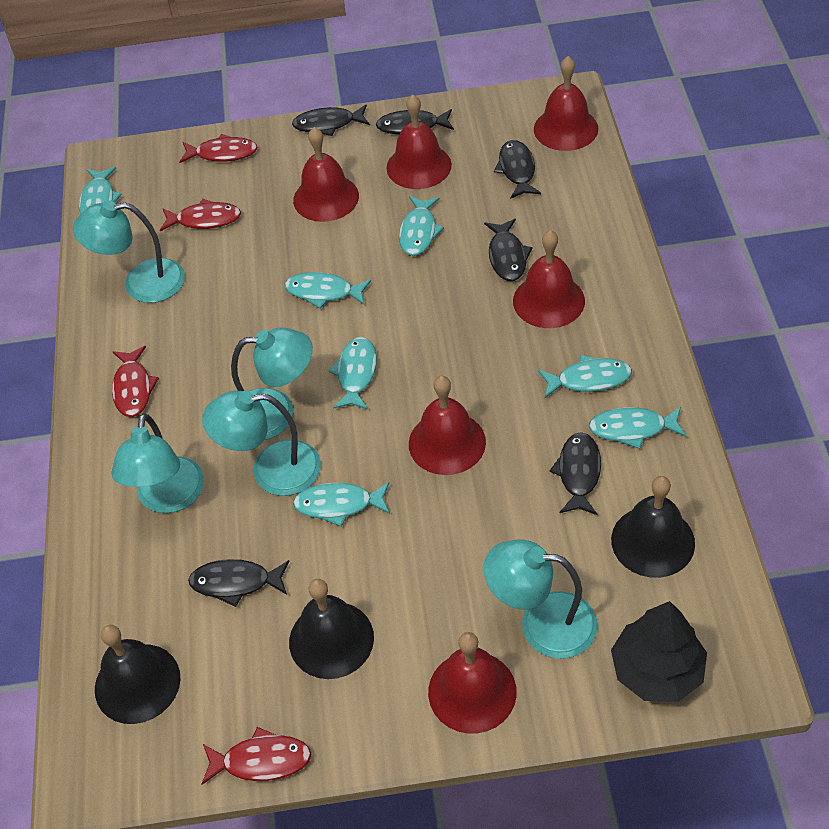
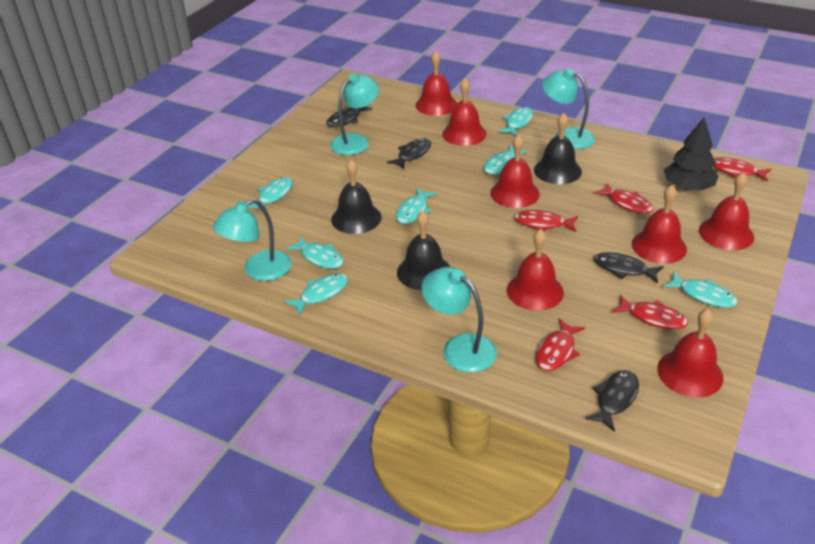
black fish: [188,559,290,607] [292,105,370,136] [376,109,454,135] [484,219,532,281] [494,140,541,199] [550,432,601,515] = 6 -> [327,107,372,127] [387,138,431,169] [585,370,639,432] [594,252,664,283] = 4
red bell: [293,127,359,222] [386,94,452,189] [409,376,486,475] [428,632,517,734] [513,230,585,328] [534,56,598,151] = 6 -> [415,51,457,116] [442,78,487,146] [490,134,540,208] [507,229,564,311] [632,185,687,264] [657,309,723,397] [699,172,754,250] = 7
red fish: [112,346,159,417] [160,199,241,232] [179,134,258,163] [201,727,311,785] = 4 -> [514,210,578,232] [536,319,585,371] [594,183,653,214] [612,295,688,329] [713,157,771,182] = 5
turquoise lamp: [73,201,185,303] [111,413,204,513] [202,391,321,496] [231,327,313,440] [484,540,598,659] = 5 -> [213,198,292,281] [330,74,379,155] [422,267,497,372] [542,69,595,149] = 4

